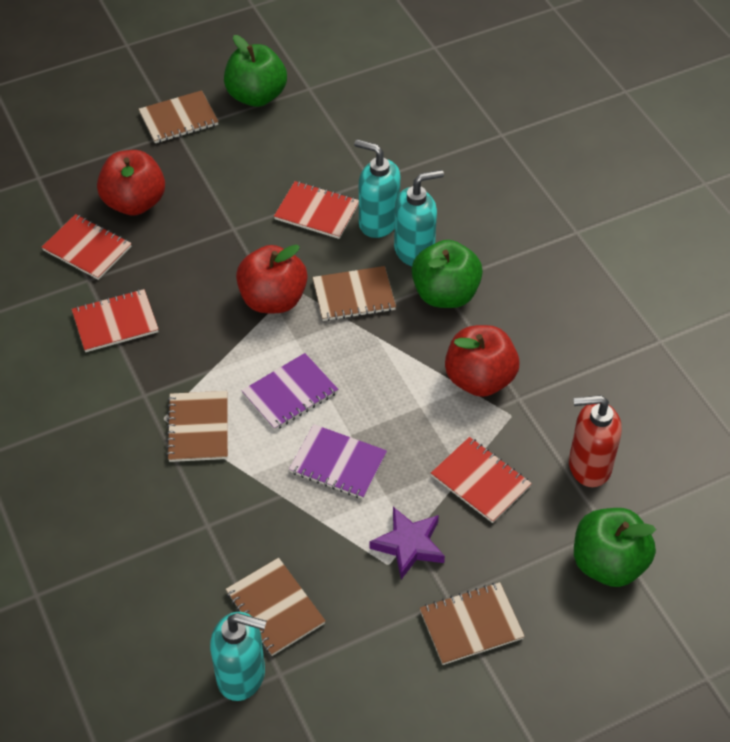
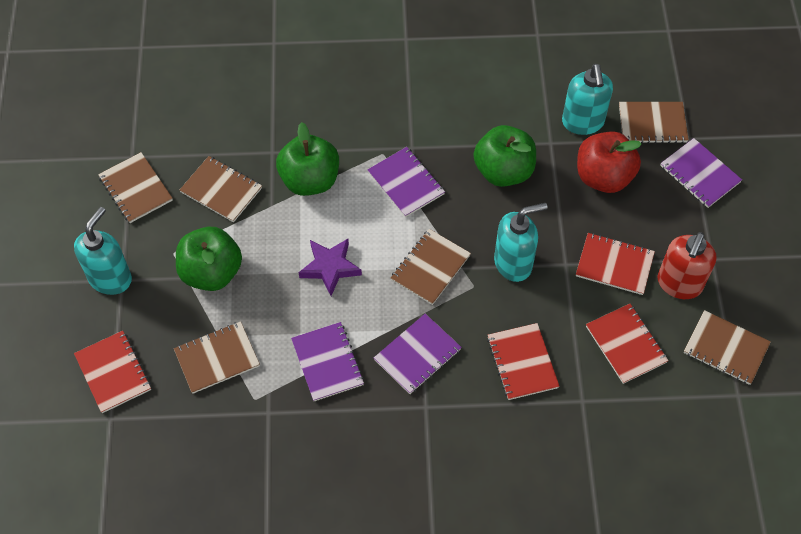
brown notebook: [139,90,219,143] [166,391,228,462] [226,558,325,656] [313,266,396,321] [420,582,525,665] = 5 -> [98,152,173,223] [174,321,260,394] [180,156,262,222] [391,229,471,305] [619,102,689,144] [684,310,771,385] = 6
purple notebook: [241,353,338,430] [289,424,387,499] = 2 -> [291,322,364,401] [367,147,445,217] [374,314,462,394] [660,138,742,208] = 4
red apple: [97,150,165,215] [236,245,307,313] [445,325,519,397] = 3 -> [577,131,641,193] = 1

